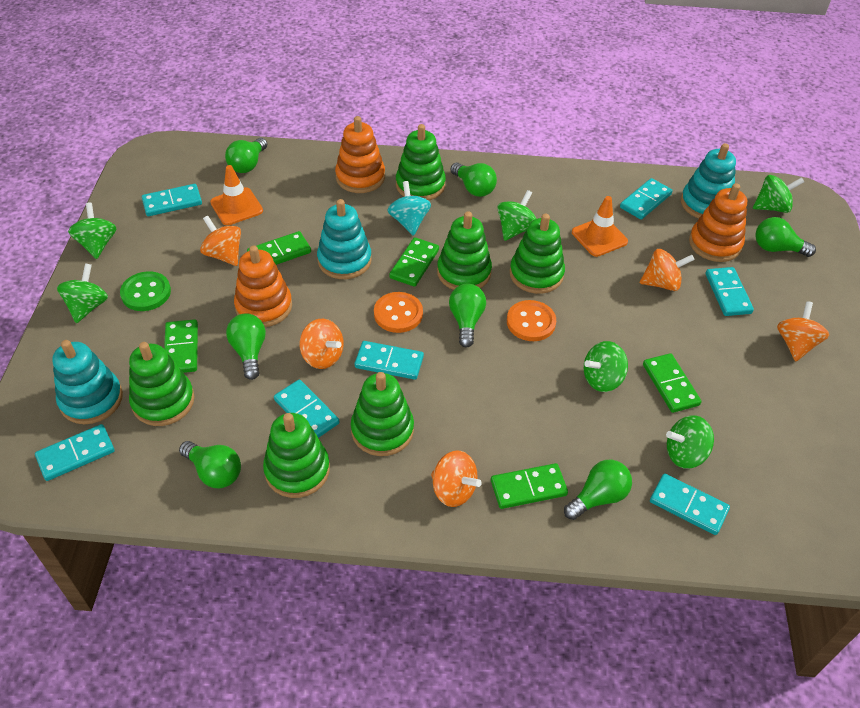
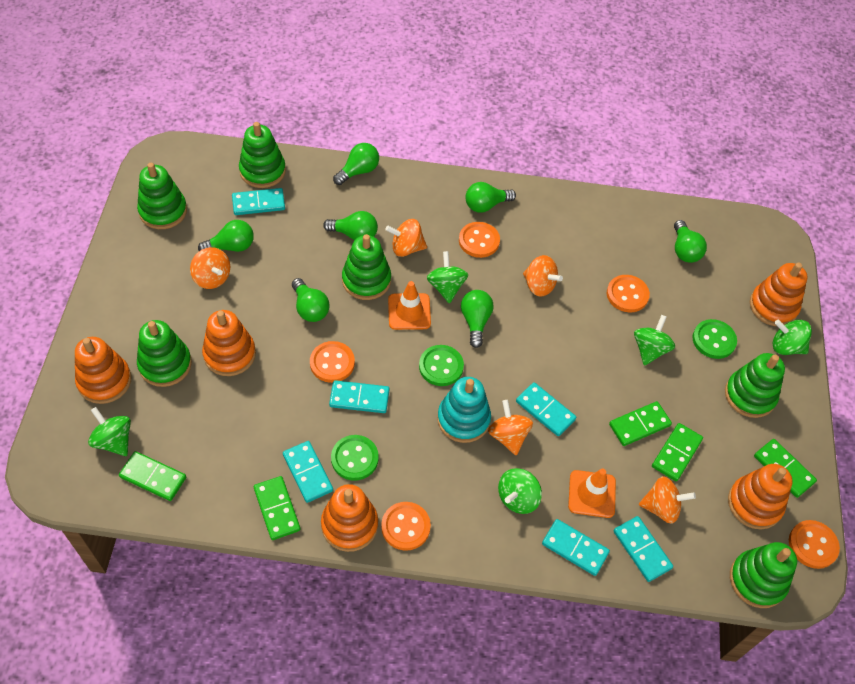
green button: [120,271,171,311] = 1 -> [331,435,379,481] [419,345,464,386] [693,319,737,359] = 3
green spinning top: [57,263,108,323] [68,203,117,259] [497,190,536,241] [584,341,628,392] [666,415,714,469] [753,175,804,213] = 6 -> [88,407,131,456] [427,251,468,303] [498,468,542,514] [634,315,675,366] [773,320,812,355] = 5
orange button: [374,292,423,333] [507,300,556,341] = 2 -> [310,341,355,383] [381,502,431,551] [459,222,500,258] [607,275,650,312] [789,520,840,569] = 5
orange stacking toy: [234,246,292,327] [335,116,385,193] [689,183,747,262] = 3 -> [75,337,131,404] [202,310,256,376] [321,484,378,552] [728,464,793,529] [750,263,808,326] = 5
turquoise domino: [35,424,115,481] [142,184,202,216] [274,380,339,438] [355,341,424,380] [620,178,673,220] [650,474,730,535] [706,267,754,316] = 7 -> [232,188,285,215] [283,441,333,503] [329,380,390,413] [516,382,576,436] [542,519,610,576] [614,516,673,582] = 6
turquoise spinning top: [388,181,431,236] = 1 -> none = 0
turquoise stacking toy: [52,340,123,424] [317,199,372,279] [681,143,736,218] = 3 -> [437,377,491,443] = 1

